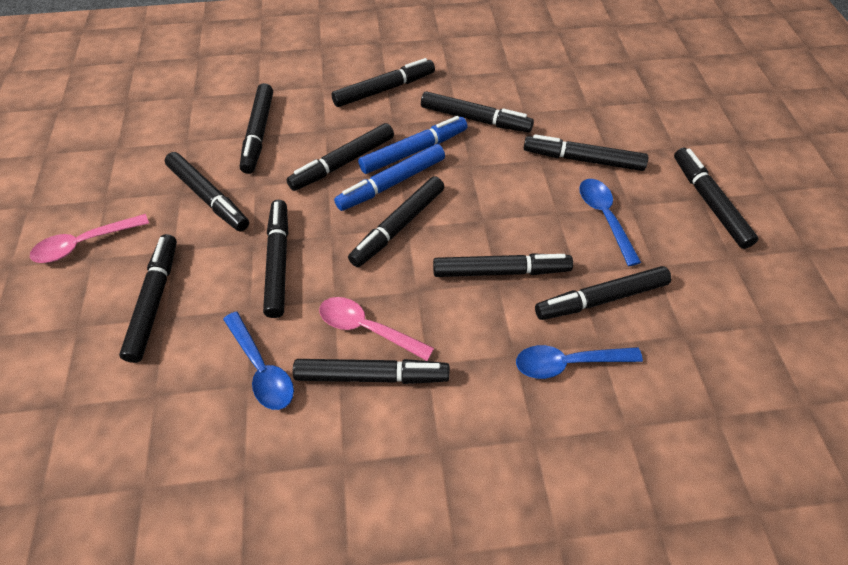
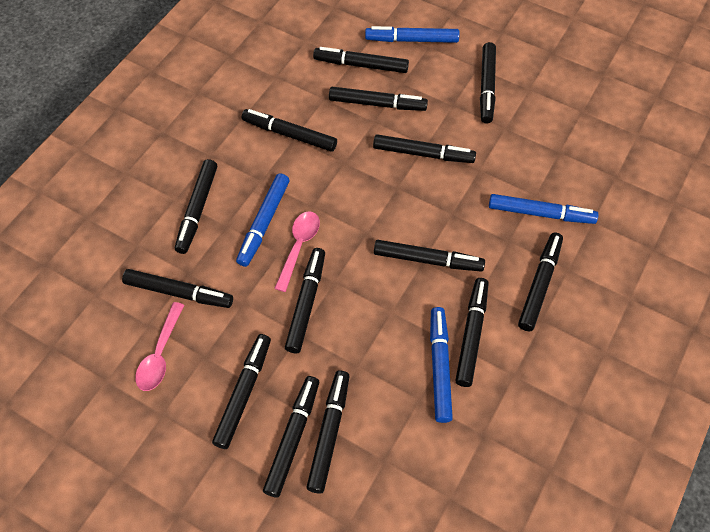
black marker: [119,234,177,363] [165,152,249,232] [240,83,273,174] [263,200,288,318] [286,123,394,191] [293,359,450,384] [331,58,435,107] [348,176,444,267] [421,92,534,133] [433,253,573,277] [524,134,648,171] [535,266,671,320] [674,147,758,249] = 13 -> [122,269,233,308] [175,159,217,254] [212,334,271,449] [242,109,337,152] [263,376,319,497] [285,248,325,353] [306,370,349,494] [313,47,409,73] [329,87,428,111] [373,134,476,163] [374,240,485,272] [455,278,489,387] [480,42,496,123] [518,233,563,331] = 14
blue marker: [334,144,445,211] [358,116,467,174] = 2 -> [236,173,289,267] [365,26,460,43] [430,307,453,423] [489,194,598,224] = 4
blue spoon: [223,312,294,410] [516,345,643,379] [579,179,641,266] = 3 -> none = 0

